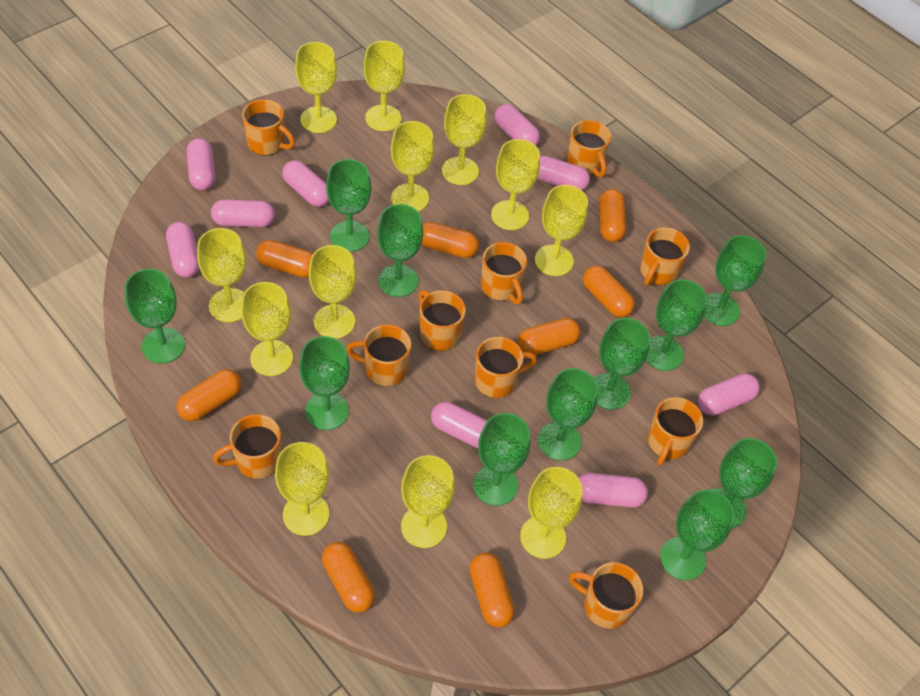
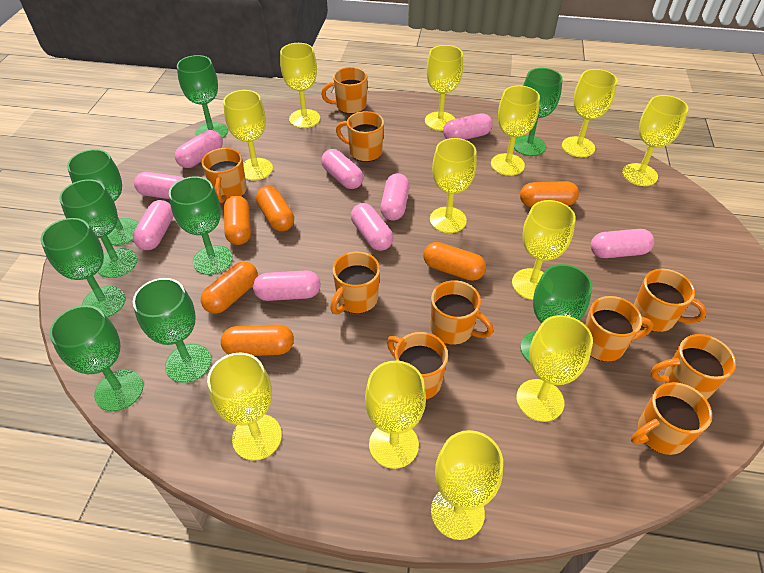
green goblet: [124,268,185,364] [299,336,350,430] [326,159,371,252] [377,204,423,297] [473,413,530,506] [538,368,598,461] [594,318,650,410] [646,279,707,371] [660,490,735,581] [704,235,766,326] [711,438,777,528] = 11 -> [40,218,125,317] [49,305,143,411] [59,179,137,278] [67,149,139,245] [133,278,211,383] [169,176,233,275] [177,55,228,139] [514,68,563,156] [520,264,592,363] = 9
orange capsule: [177,369,242,421] [256,240,313,278] [322,542,375,613] [422,222,479,258] [469,553,515,628] [517,318,581,355] [583,266,635,318] [599,189,626,242] = 8 -> [201,261,258,314] [221,324,294,356] [224,195,251,245] [256,186,294,232] [423,242,486,281] [520,181,579,207] = 6

